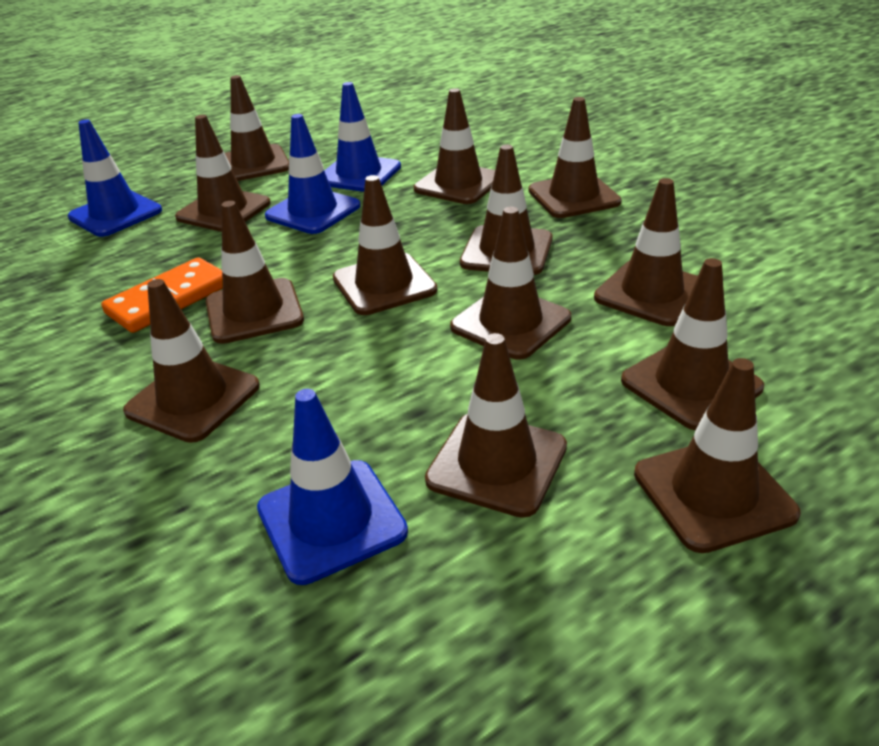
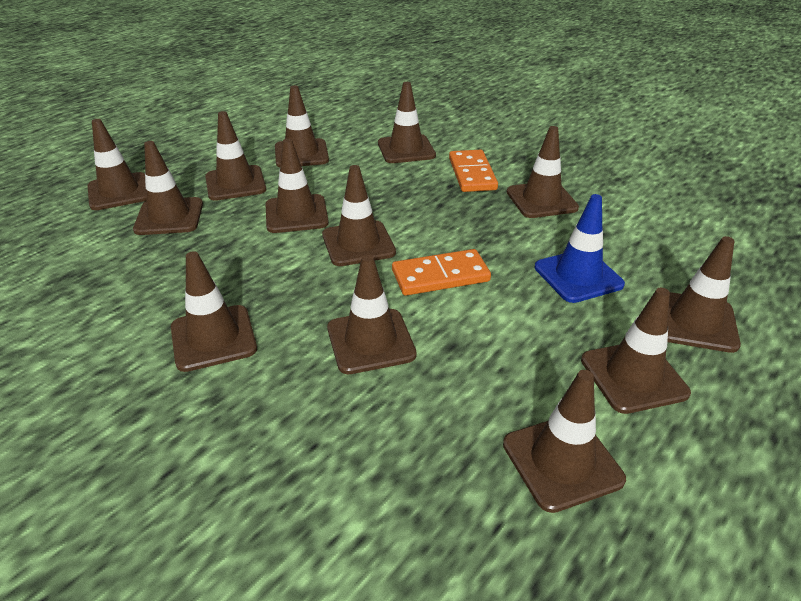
blue traffic cone: [68,119,162,237] [257,389,408,585] [265,114,361,234] [324,82,401,192] = 4 -> [535,194,625,303] = 1
orange domino: [101,257,223,333] = 1 -> [392,249,491,296] [449,150,498,192] = 2

